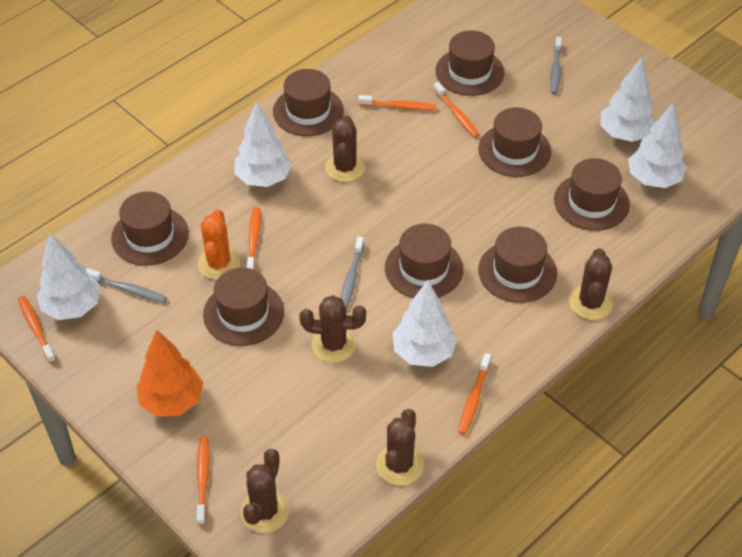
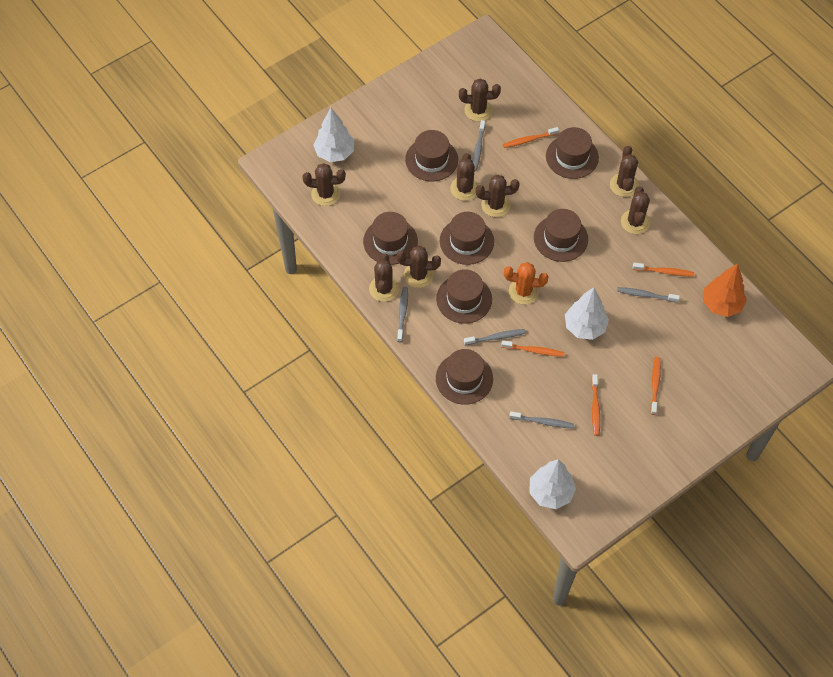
brown cactus: [240,449,289,533] [299,295,366,363] [325,115,365,182] [376,409,424,486] [569,248,613,320] = 5 -> [303,163,346,206] [369,253,399,302] [396,246,441,288] [450,153,478,201] [459,79,501,122] [476,175,520,217] [610,146,639,197] [621,186,650,234] = 8
brown hat: [111,191,189,266] [203,268,284,346] [273,69,344,136] [385,224,463,298] [435,30,505,96] [478,107,551,177] [478,227,557,303] [554,158,630,231] = 8 -> [363,212,418,265] [405,130,458,182] [436,269,492,324] [436,349,493,405] [440,212,494,265] [534,209,588,262] [546,127,599,179] = 7
grey toothbrush: [86,268,167,303] [341,237,364,309] [550,37,562,95] = 3 -> [397,287,408,342] [464,329,526,345] [472,120,485,171] [509,411,574,429] [617,287,680,302] = 5
orange toothbrush: [18,296,56,363] [197,437,210,525] [247,207,261,270] [358,95,437,110] [433,82,479,137] [458,353,491,435] = 6 -> [501,340,564,357] [503,127,559,148] [592,374,600,436] [633,263,694,277] [651,357,661,415] = 5
white tree: [37,233,100,320] [234,102,292,187] [393,280,457,367] [600,57,656,142] [628,103,687,188] = 5 -> [313,108,354,162] [529,459,576,509] [565,287,609,340] = 3

